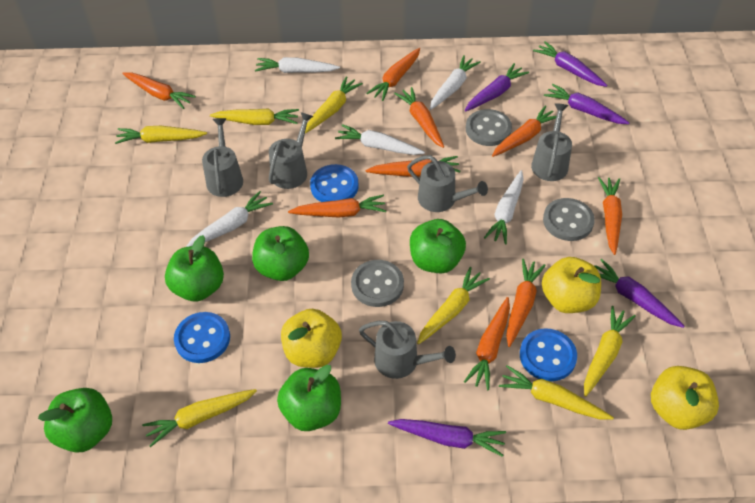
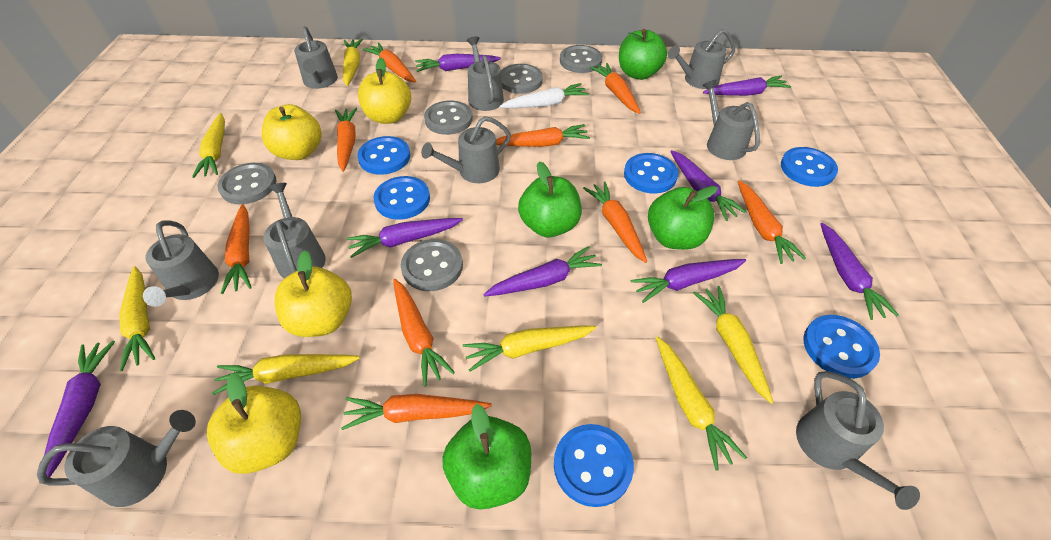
blue button: [174,312,230,363] [310,164,359,202] [520,328,577,381] = 3 -> [357,136,410,175] [373,176,430,220] [554,424,634,507] [624,153,678,193] [781,147,838,187] [803,315,880,379] = 6
green apple: [38,388,112,453] [165,235,224,302] [252,226,309,281] [277,365,341,431] [410,219,466,273] = 5 -> [442,404,531,510] [518,161,582,237] [619,29,667,80] [648,186,718,250] = 4
grey button: [351,260,404,307] [466,109,512,146] [543,198,595,241] = 3 -> [218,163,277,204] [401,239,463,291] [424,101,473,135] [501,64,543,94] [560,45,602,73] = 5
grey watering can: [202,118,243,197] [269,112,313,189] [359,321,456,379] [407,155,488,212] [531,103,572,181] = 5 -> [37,410,196,507] [143,220,219,307] [263,183,326,278] [294,26,338,89] [421,116,511,183] [467,36,504,111] [668,29,735,89] [702,79,760,160] [796,371,920,510] = 9
purple carrot: [388,419,506,457] [465,63,529,112] [533,41,607,87] [544,84,629,124] [594,259,684,328] = 5 -> [44,341,115,477] [346,218,463,258] [415,54,501,72] [483,246,602,296] [631,259,746,303] [670,150,747,221] [703,76,791,96] [820,223,899,320] = 8
white carrot: [186,191,273,247] [255,57,340,73] [335,124,425,155] [430,55,481,110] [484,170,524,244] = 5 -> [499,83,589,108] = 1
yellow apple: [281,309,342,368] [542,257,601,313] [651,366,719,430] = 3 -> [207,373,301,474] [262,104,322,160] [275,250,352,337] [358,58,411,124] = 4

